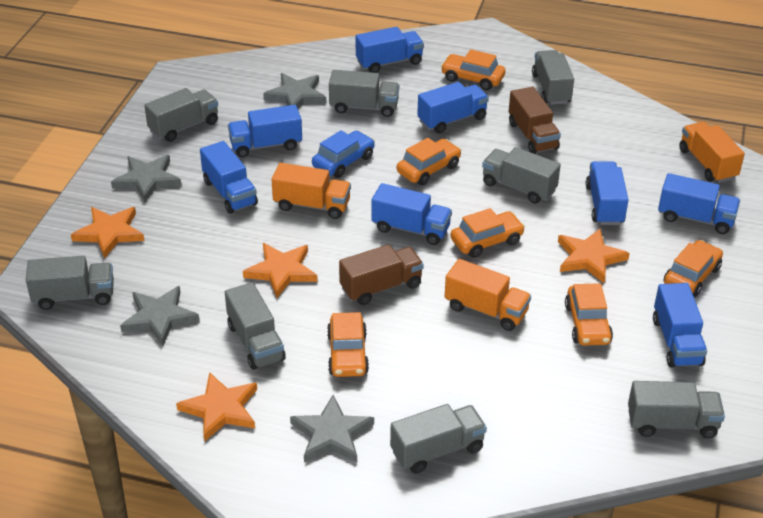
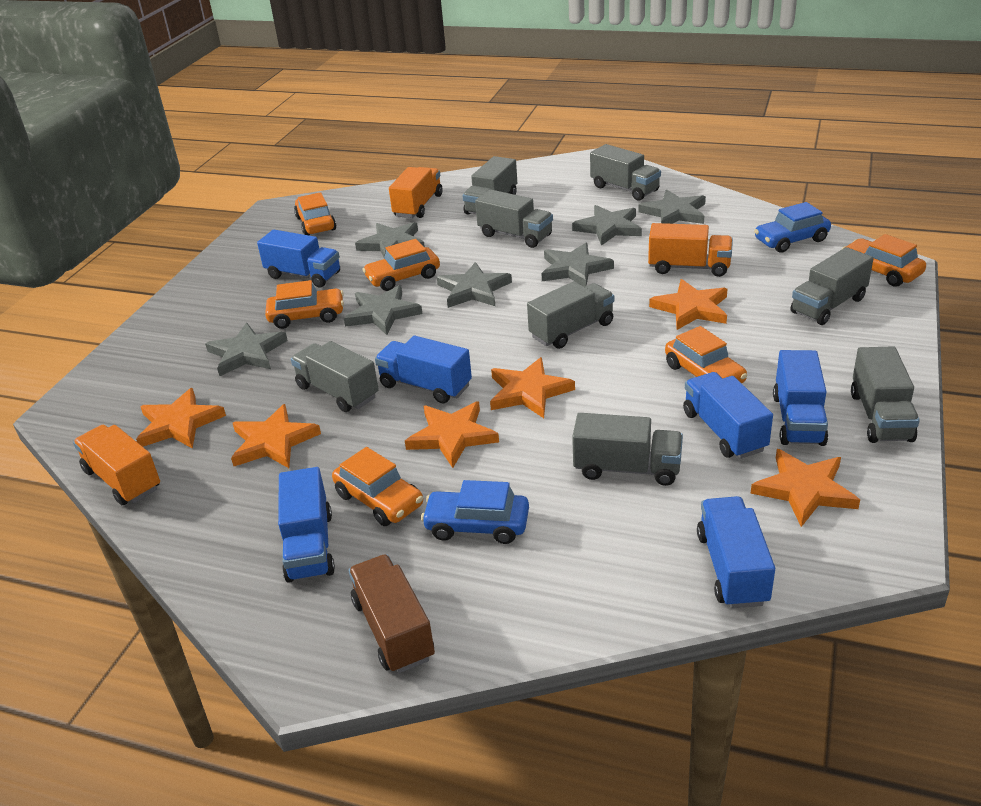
blue car: [312,130,375,178] = 1 -> [421,480,529,544] [754,202,831,253] = 2
blue truck: [200,141,258,214] [228,105,302,158] [356,27,424,73] [371,183,452,245] [417,82,489,133] [586,161,629,225] [653,283,707,368] [658,173,740,234] = 8 -> [257,230,340,287] [278,467,335,583] [375,336,472,403] [683,372,773,459] [697,496,775,608] [773,350,828,446] = 6
brown truck: [339,244,424,305] [509,87,561,154] = 2 -> [348,554,435,673] = 1
grey star: [111,155,181,203] [120,286,199,346] [263,73,326,108] [290,395,374,463] = 4 -> [205,323,288,376] [344,285,422,335] [355,222,425,257] [437,262,512,308] [541,243,614,287] [572,205,642,246] [638,190,706,224] = 7
orange star: [71,207,144,259] [176,372,257,442] [243,243,317,298] [558,229,630,283] = 4 -> [136,388,226,449] [231,404,321,468] [405,401,499,468] [490,357,575,418] [649,279,728,330] [750,449,860,527] = 6

